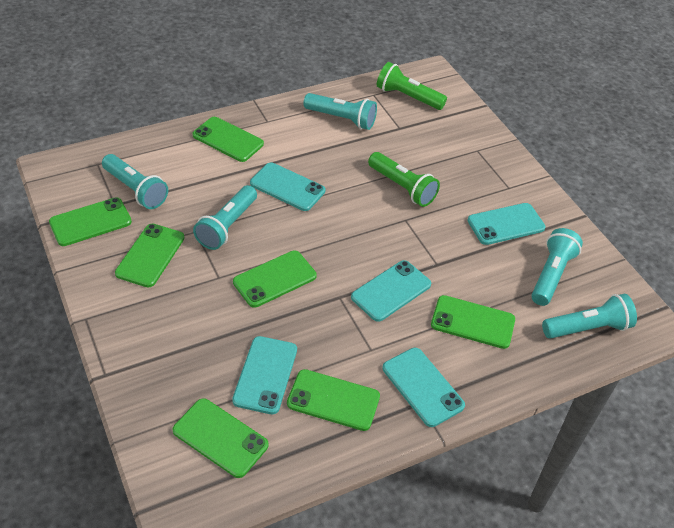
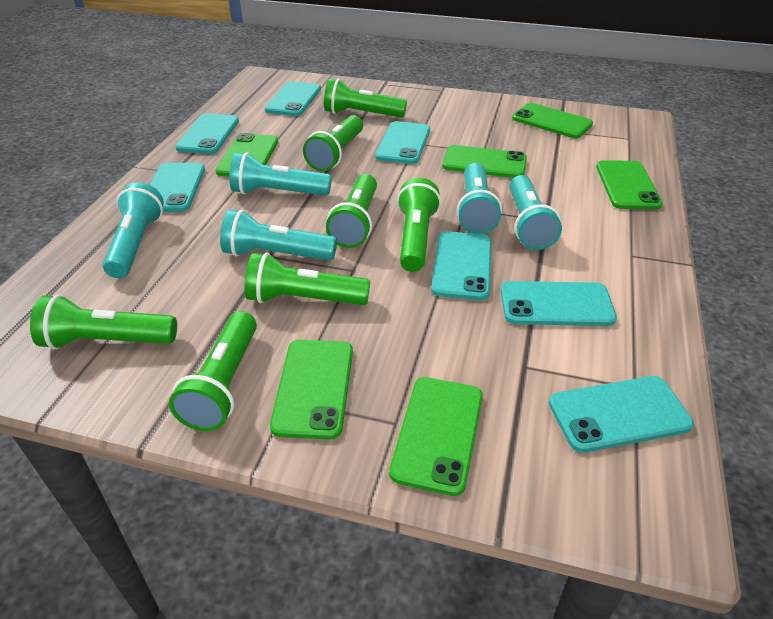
green flashlight: [368,152,440,207] [377,62,447,110] = 2 -> [30,294,177,350] [169,311,257,431] [245,253,370,305] [303,115,363,171] [324,78,407,118] [326,174,377,248] [397,178,441,272] = 7
green phone: [49,197,132,246] [115,224,184,288] [173,398,269,478] [192,117,264,162] [233,251,317,308] [287,369,380,431] [431,295,515,349] = 7 -> [215,133,278,176] [270,340,353,439] [389,377,483,496] [442,145,527,178] [512,103,593,138] [596,160,663,209] = 6
turquoise phone: [232,336,297,414] [250,162,325,211] [351,260,431,322] [383,348,465,427] [467,203,546,245] = 5 -> [150,163,205,212] [175,113,239,154] [265,81,321,116] [375,121,430,164] [431,231,492,300] [500,281,617,326] [549,376,694,453] = 7

